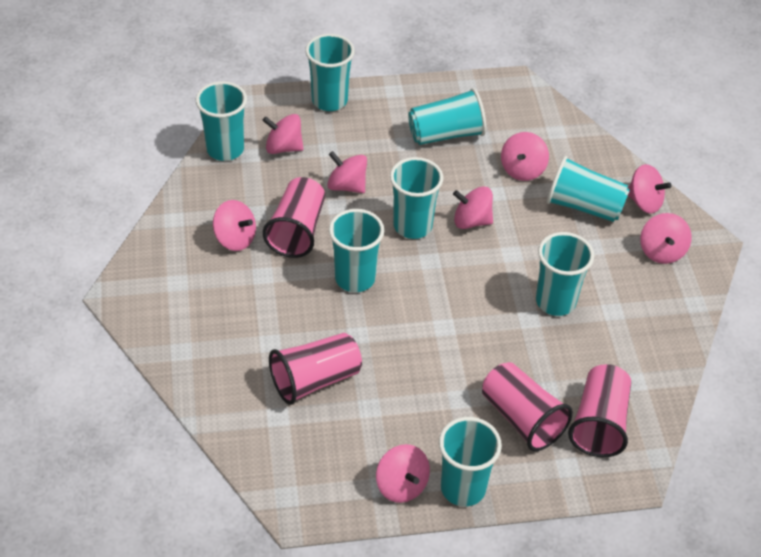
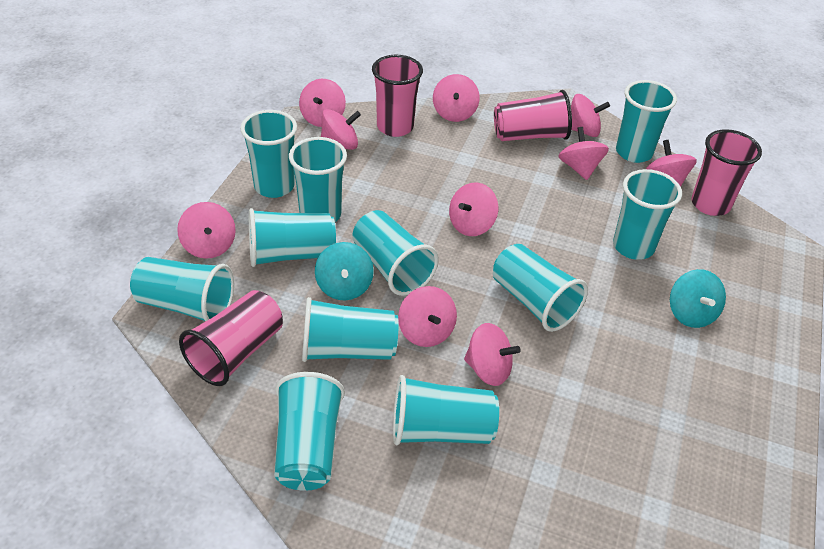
pink spinning top: [213,200,256,251] [262,114,304,154] [327,151,367,193] [376,444,430,503] [453,186,493,229] [501,132,549,181] [628,164,672,214] [640,213,692,264] = 8 -> [177,202,236,259] [299,79,346,127] [321,109,361,150] [398,286,457,347] [433,74,480,122] [449,182,498,236] [464,323,521,386] [558,127,609,180] [571,94,610,137] [646,140,697,186] = 10
turquoise cup: [196,81,247,161] [305,34,355,111] [329,209,384,292] [390,157,443,239] [408,88,486,145] [439,417,502,507] [536,232,594,316] [547,156,630,222] = 8 -> [130,257,234,322] [240,110,297,198] [249,208,336,267] [274,372,345,491] [289,137,347,222] [302,297,399,362] [352,210,439,296] [393,375,499,445] [493,244,588,332] [613,169,682,260] [616,80,677,163] = 11
turquoise spinning top: none = 0 -> [315,242,374,300] [670,269,726,328] = 2

